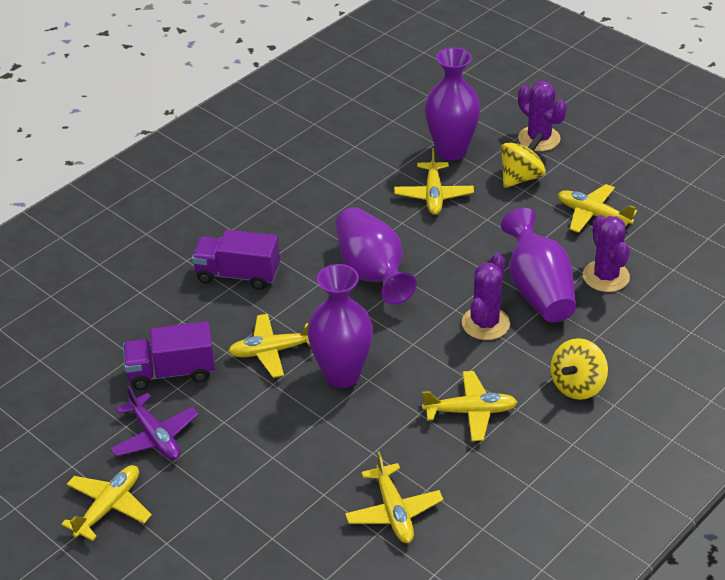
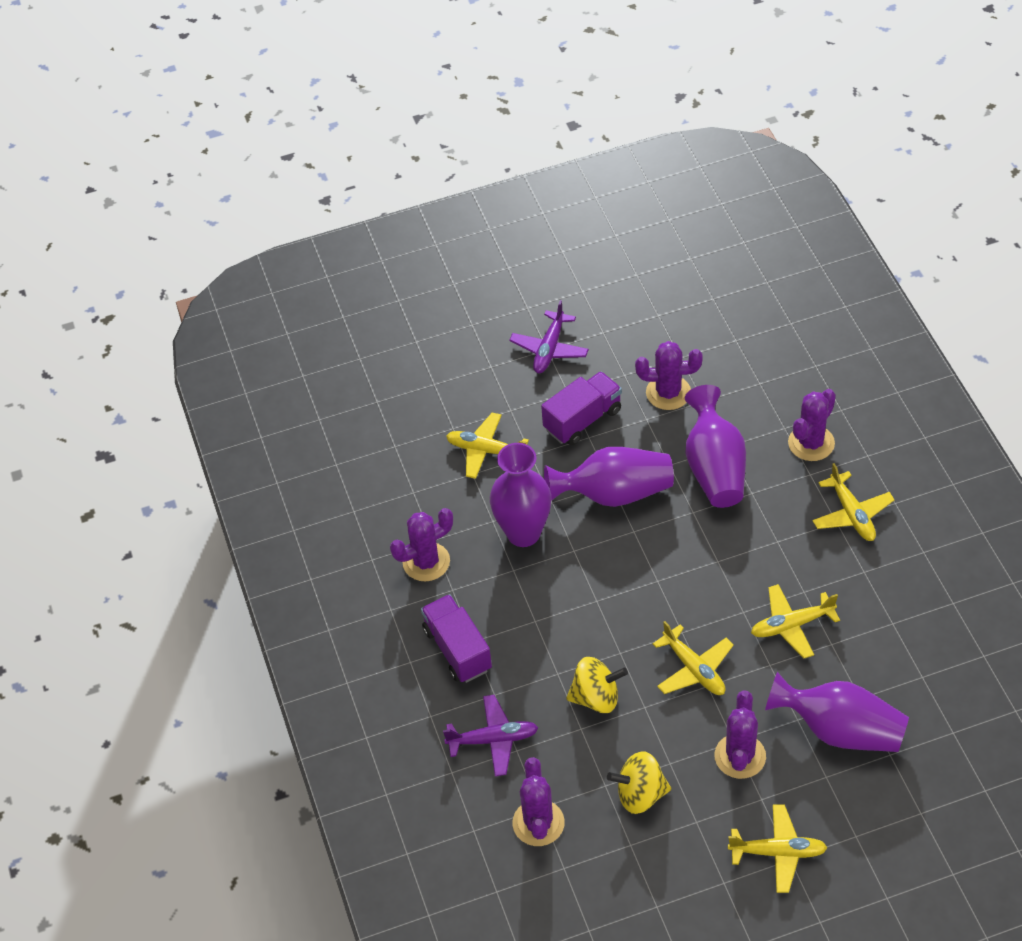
purple cactus: [462,253,510,340] [518,81,567,151] [583,215,630,292] = 3 -> [390,508,453,581] [512,757,565,846] [635,341,703,410] [714,690,766,779] [788,389,836,461] = 5
purple plane: [111,385,199,460] = 1 -> [443,695,538,776] [509,300,589,373] = 2
yellow plane: [61,465,152,541] [228,314,310,378] [345,451,443,543] [394,148,474,215] [422,371,517,441] [558,184,637,233] = 6 -> [446,413,529,479] [653,621,734,695] [728,805,828,893] [751,584,840,659] [812,463,895,541] = 5

